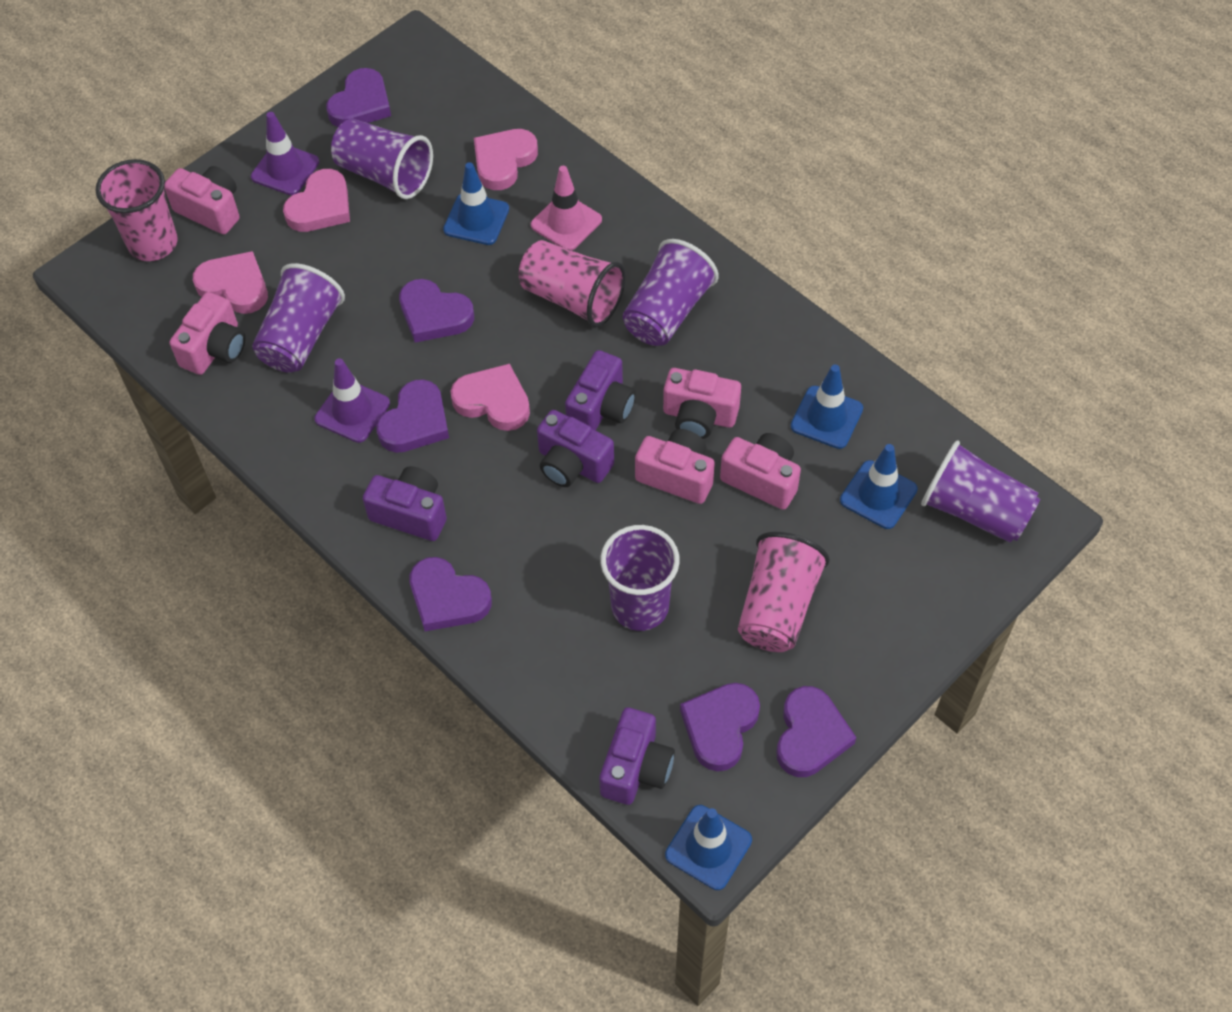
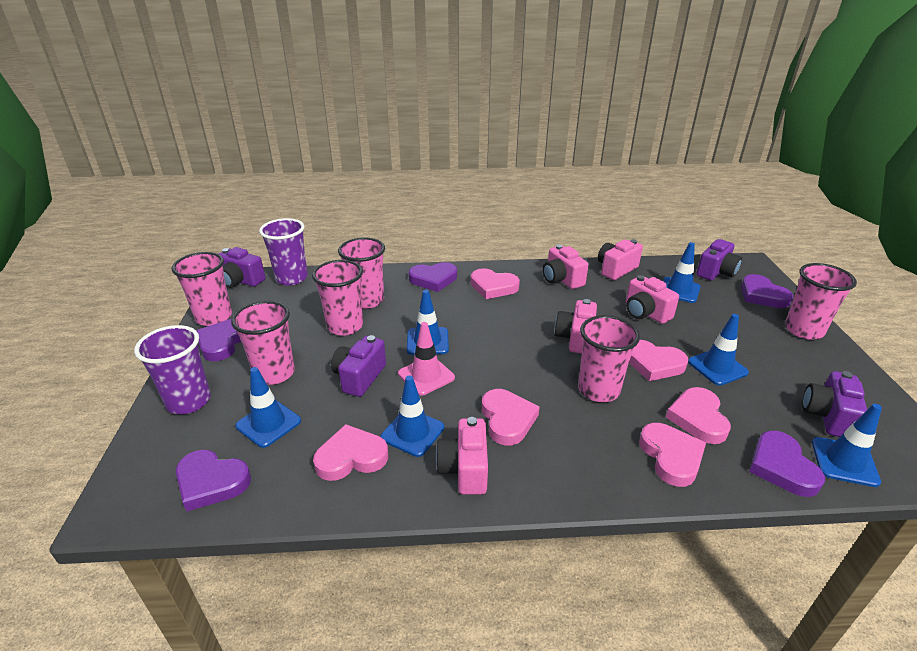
blue traffic cone: [443,162,509,245] [665,805,752,890] [790,365,863,449] [840,444,918,529] = 4 -> [235,367,301,448] [381,376,444,457] [407,290,449,355] [663,242,701,303] [688,314,749,386] [812,404,882,487] = 6
pink cup: [96,159,178,261] [519,240,626,327] [738,532,830,652] = 3 -> [172,252,232,326] [231,301,295,385] [312,260,363,336] [338,237,385,309] [578,315,640,402] [785,263,857,340] = 6
pink heart: [193,251,268,314] [283,169,350,232] [451,364,530,431] [474,129,538,190] = 4 -> [313,424,388,481] [471,268,520,299] [482,389,540,445] [629,340,688,381] [639,423,706,487] [666,387,731,444] = 6
purple cup: [252,263,345,373] [331,118,433,199] [600,525,680,631] [623,239,719,346] [921,440,1040,543] = 5 -> [134,325,211,414] [259,218,308,286] = 2
purple heart: [326,68,391,127] [376,379,449,453] [399,279,474,343] [410,557,492,631] [680,683,760,771] [776,686,857,777] = 6 -> [176,450,251,511] [196,319,241,361] [409,262,457,292] [741,274,793,308] [749,431,825,497] = 5
purple traffic cone: [251,112,320,195] [314,358,390,443] = 2 -> none = 0

